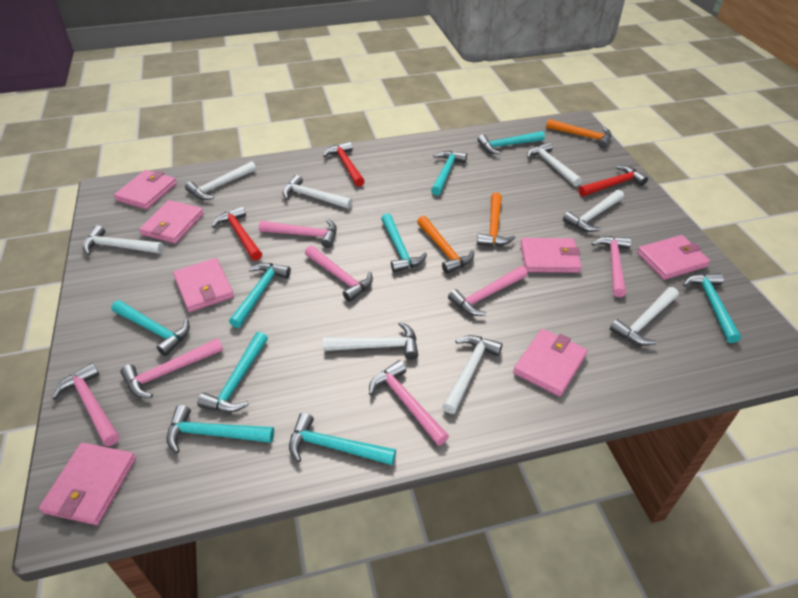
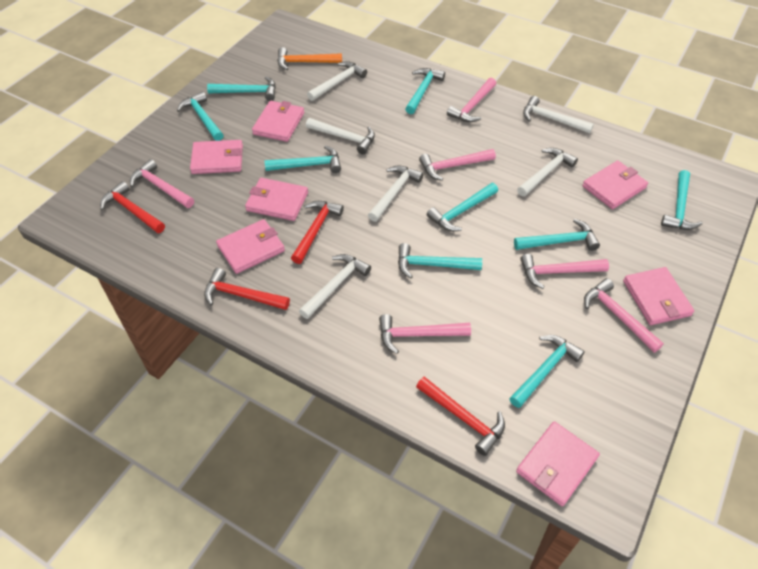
orange hammer: [417,216,474,274] [477,193,515,246] [546,119,611,148] = 3 -> [277,47,342,70] = 1
pink hammer: [52,363,119,446] [120,338,223,398] [259,219,337,248] [305,245,373,302] [369,360,449,446] [448,266,528,316] [592,236,631,297] = 7 -> [130,159,194,208] [379,314,471,354] [419,149,496,181] [447,78,496,122] [520,254,609,289] [584,278,664,353] = 6
red hammer: [212,206,262,261] [323,141,365,187] [578,165,648,196] = 3 -> [100,181,165,233] [204,268,290,310] [291,201,344,264] [416,377,505,456] = 4
white hammer: [83,225,164,255] [185,161,256,200] [282,175,352,209] [323,322,418,360] [442,335,503,414] [527,142,582,187] [563,190,624,232] [610,287,679,346] = 8 -> [299,254,371,319] [306,118,375,154] [307,61,367,101] [368,166,423,222] [517,148,578,197] [523,96,594,134] = 6

